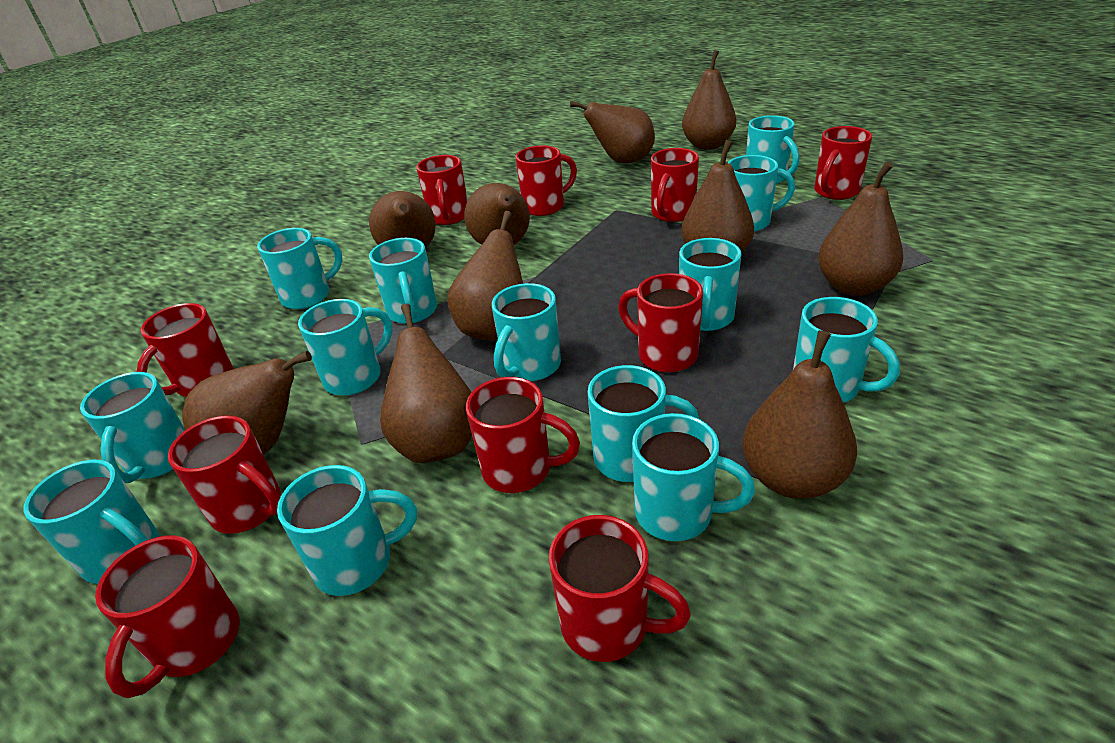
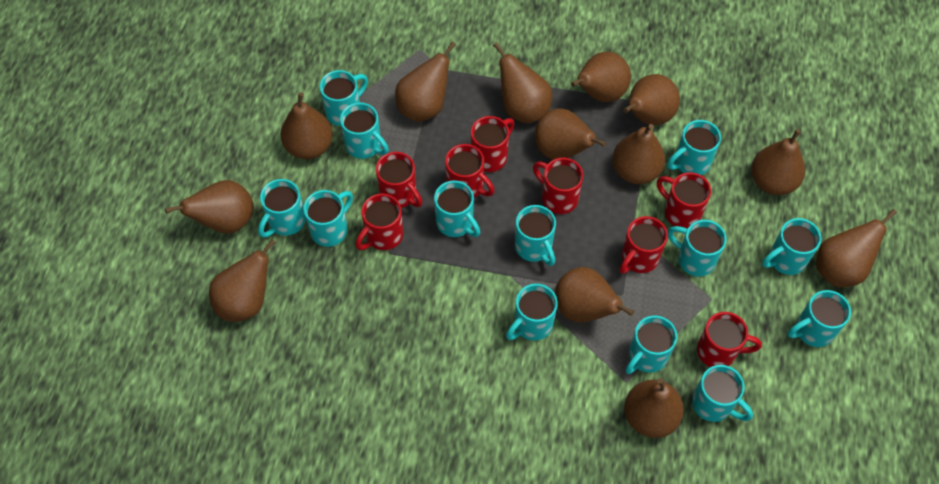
brown pear: [182,351,312,455] [369,191,436,249] [380,303,472,463] [447,211,523,341] [464,183,530,245] [570,101,655,163] [681,140,754,254] [682,50,736,150] [742,330,857,499] [818,162,903,296] = 10 -> [165,180,254,234] [209,239,276,322] [281,93,333,159] [395,42,456,122] [493,42,552,124] [535,108,606,160] [555,267,634,323] [571,52,631,102] [612,124,665,184] [624,74,680,125] [624,378,684,438] [751,129,805,195] [816,209,897,287] = 13
red mug: [95,535,240,698] [137,303,234,397] [168,415,281,534] [416,155,468,225] [466,377,580,493] [515,145,577,216] [549,515,691,662] [618,273,703,373] [651,148,699,222] [814,126,872,200] = 10 -> [355,194,403,250] [376,152,422,208] [445,144,495,198] [471,116,514,172] [533,158,583,214] [620,216,668,274] [657,172,711,229] [697,312,762,367] = 8

